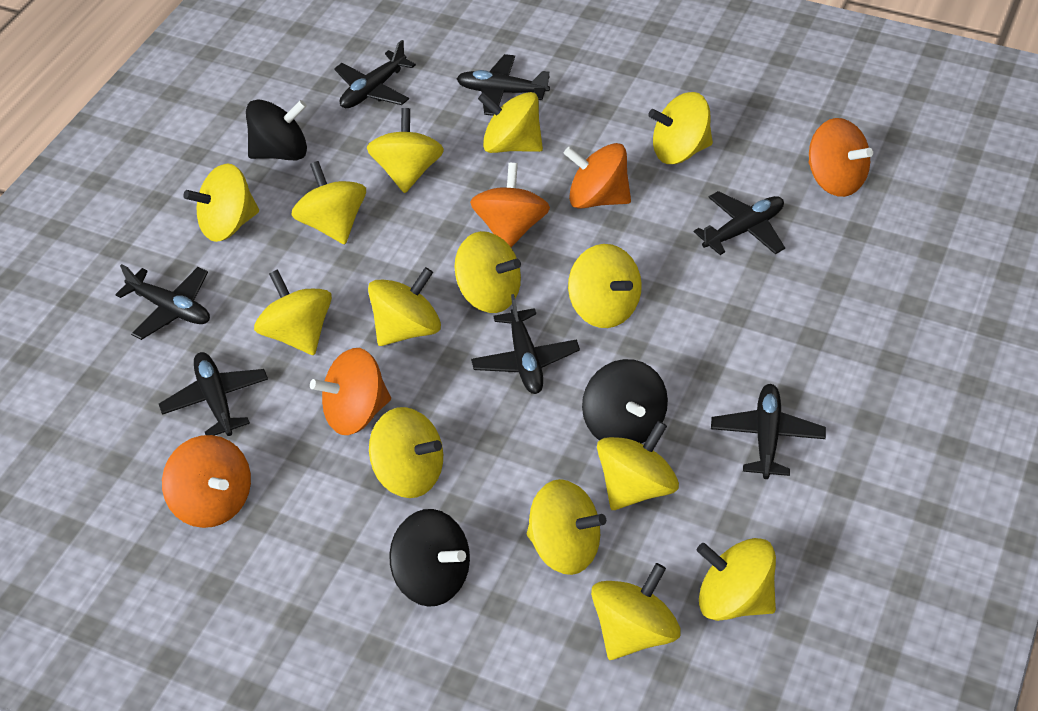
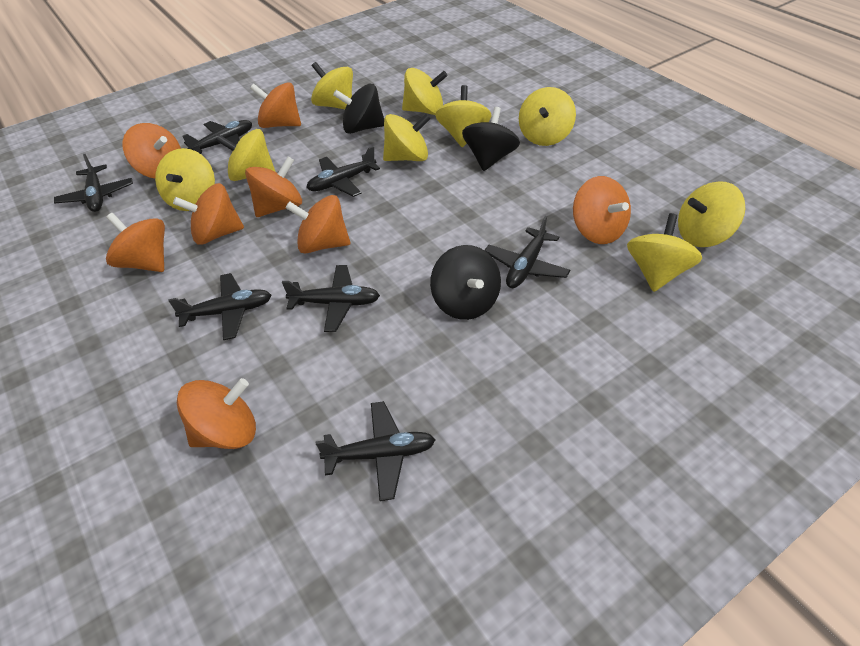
orange spinning top: [162,435,251,528] [310,348,391,435] [470,163,550,247] [563,143,631,209] [809,118,873,197] = 5 -> [106,213,165,272] [123,123,181,179] [173,183,244,245] [177,378,256,449] [245,156,302,217] [250,82,301,128] [285,195,350,254] [573,176,631,244] = 8
yellow spinning top: [183,163,259,242] [254,269,332,355] [291,161,366,244] [367,108,444,193] [368,267,441,346] [369,407,443,498] [455,231,521,313] [478,92,543,153] [527,479,606,575] [568,244,642,328] [591,563,681,660] [597,421,679,510] [648,92,713,164] [697,538,776,621] = 14 -> [155,148,215,211] [216,129,276,181] [311,62,353,109] [383,113,431,161] [402,68,448,115] [435,85,492,147] [519,87,576,146] [627,213,702,292] [678,181,745,247] = 9

